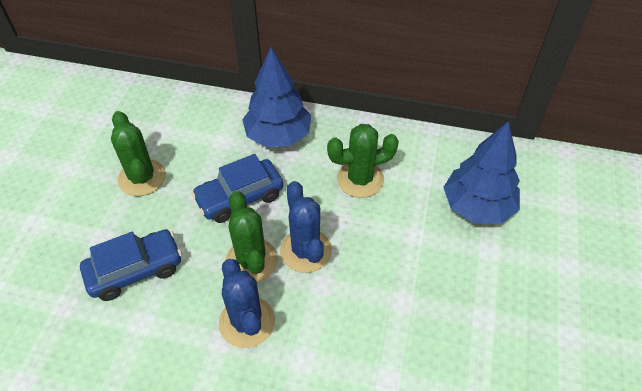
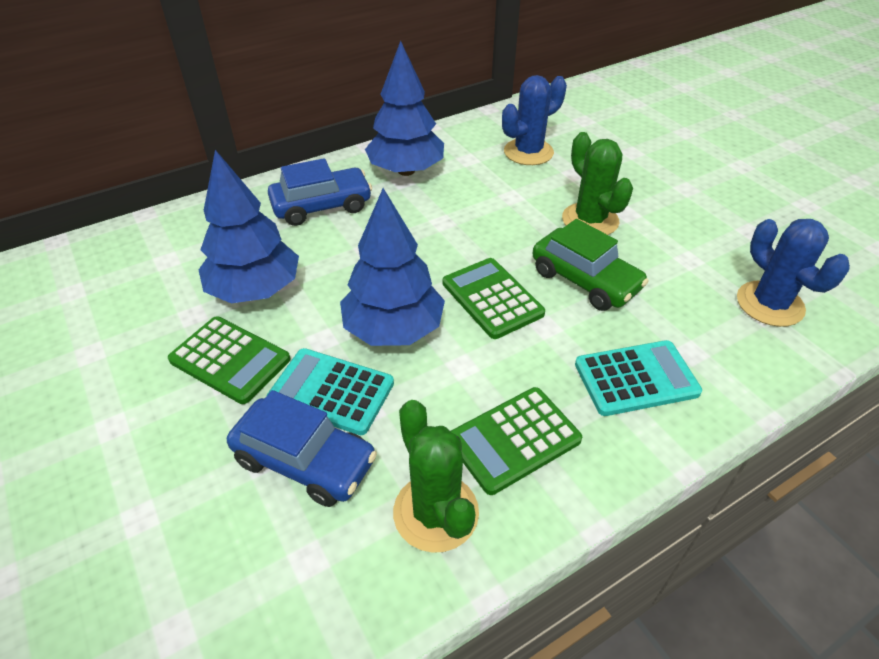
blue tree: [242,48,311,147] [443,121,520,224] = 2 -> [199,150,299,304] [340,188,445,346] [365,41,444,176] = 3
green cactus: [111,111,166,196] [226,191,278,282] [327,124,399,198] = 3 -> [393,400,479,553] [562,132,633,235] = 2
green calculator: none = 0 -> [168,317,290,404] [443,258,545,339] [451,387,582,495] = 3
green car: none = 0 -> [533,219,649,311] = 1
turquoise calculator: none = 0 -> [267,348,394,435] [575,340,702,416] = 2

